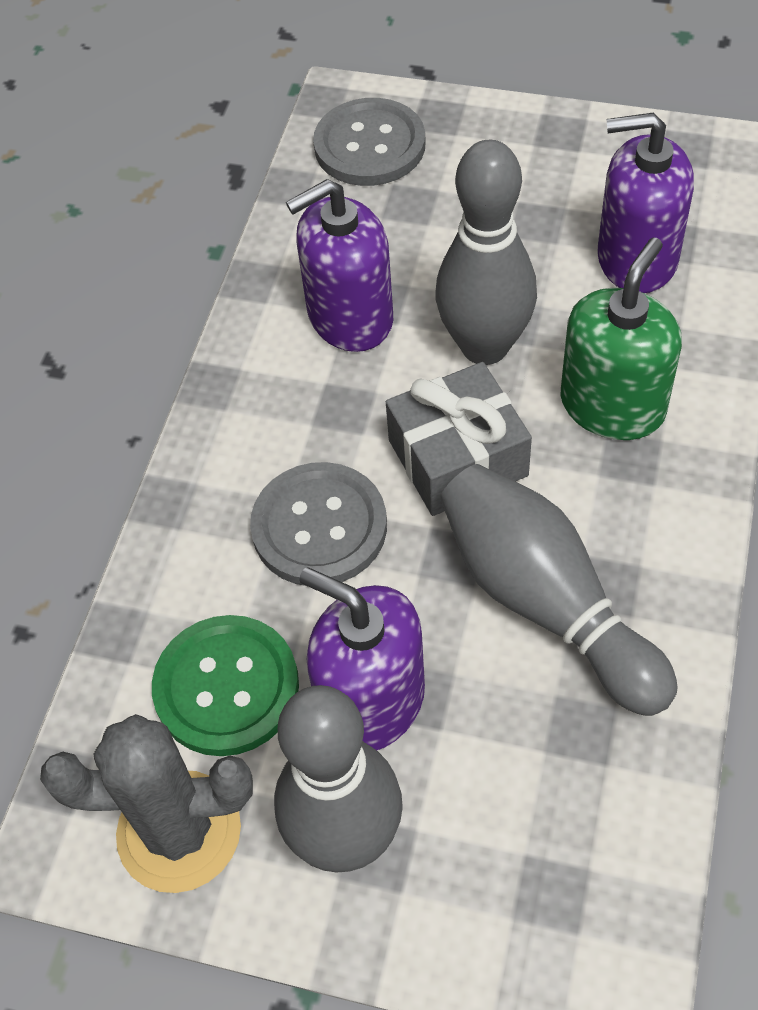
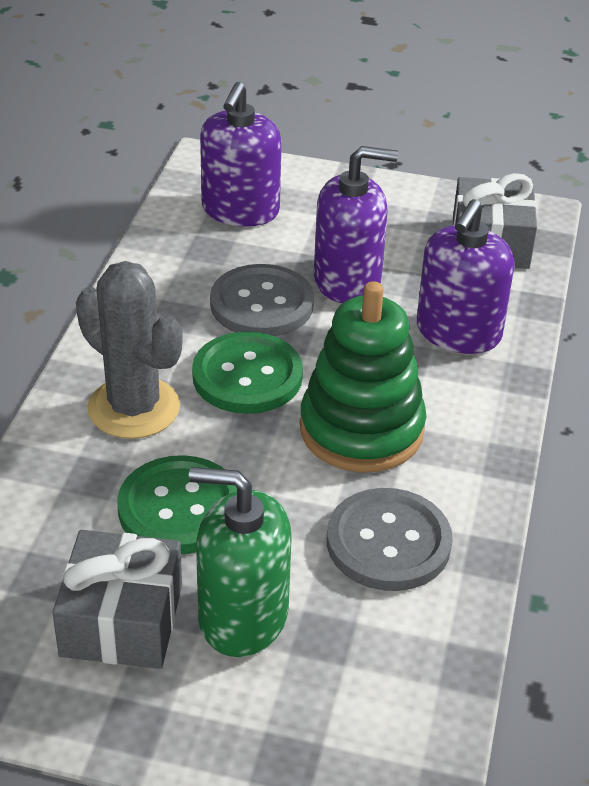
green button: [152,615,299,756] = 1 -> [117,455,237,554] [192,332,303,414] = 2
green stacking toy: none = 0 -> [300,281,426,472] = 1
grey bowling pin: [274,685,403,872] [436,140,537,365] [440,464,678,716] = 3 -> none = 0
grey gift: [386,362,532,516] = 1 -> [52,530,182,669] [453,173,537,269] = 2

